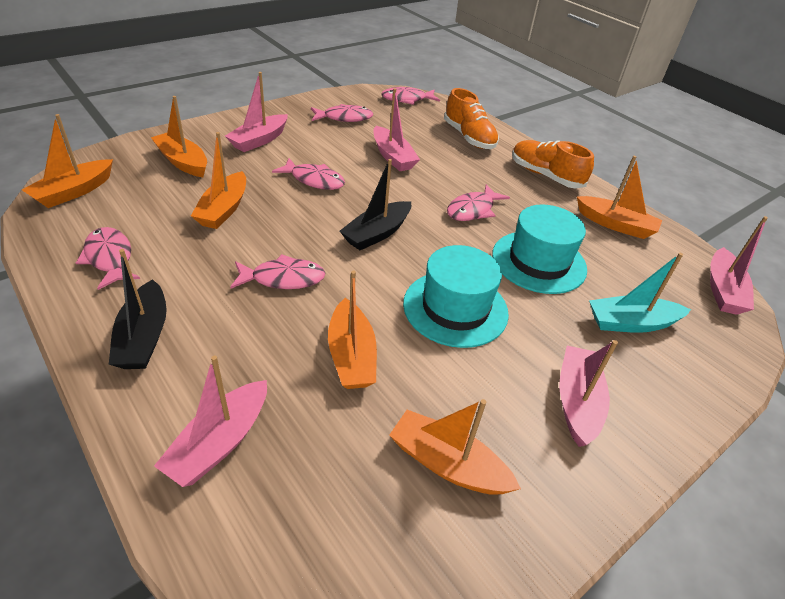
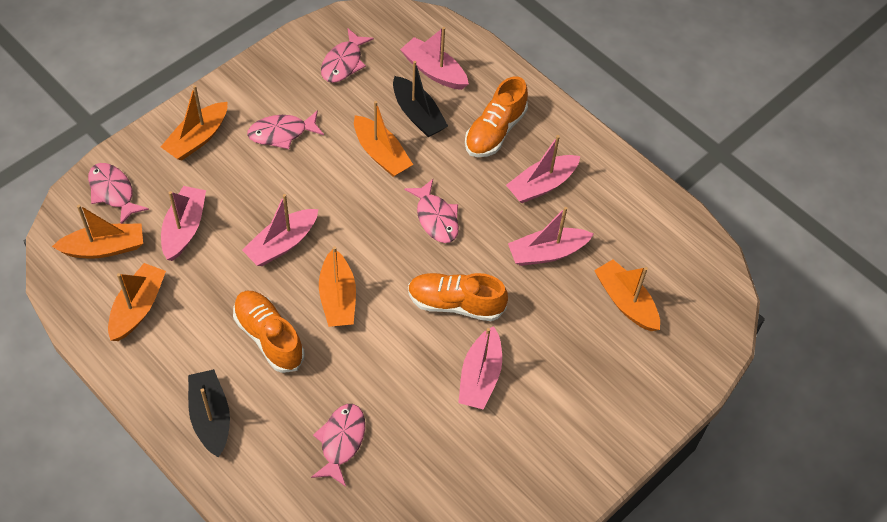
orange shoe: [444,88,499,149] [512,140,594,189] = 2 -> [233,291,304,373] [408,273,508,321] [465,76,528,157] = 3
pink boat: [154,356,267,487] [225,72,288,152] [373,88,420,171] [559,340,618,447] [710,216,768,315] = 5 -> [161,186,206,261] [242,194,318,266] [400,27,469,90] [458,326,502,410] [506,135,580,203] [508,207,594,266] = 6
pink fish: [76,227,140,290] [230,254,326,289] [272,158,345,190] [311,104,373,122] [381,87,440,105] [447,184,510,221] = 6 -> [88,163,149,224] [247,110,324,149] [311,404,365,487] [321,28,374,83] [404,179,459,243] = 5
turquoise boat: [589,253,691,333] = 1 -> none = 0
turquoise hat: [403,245,509,348] [492,205,587,294] = 2 -> none = 0

